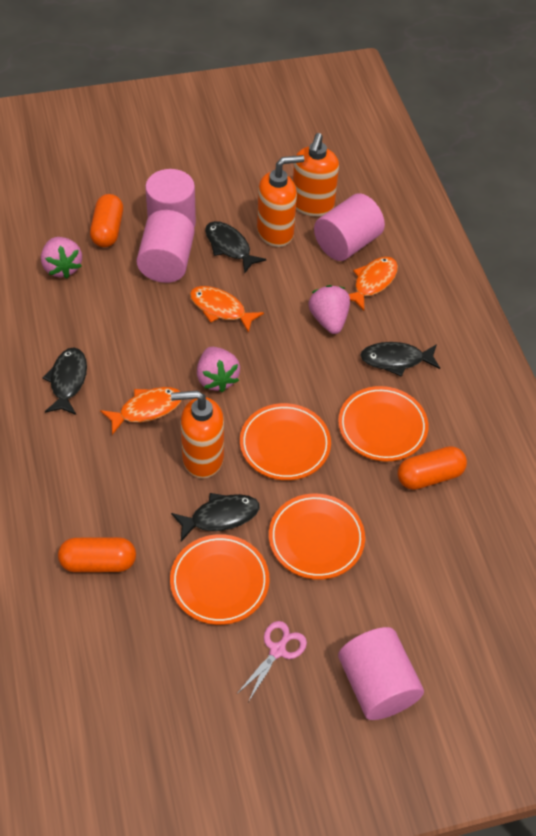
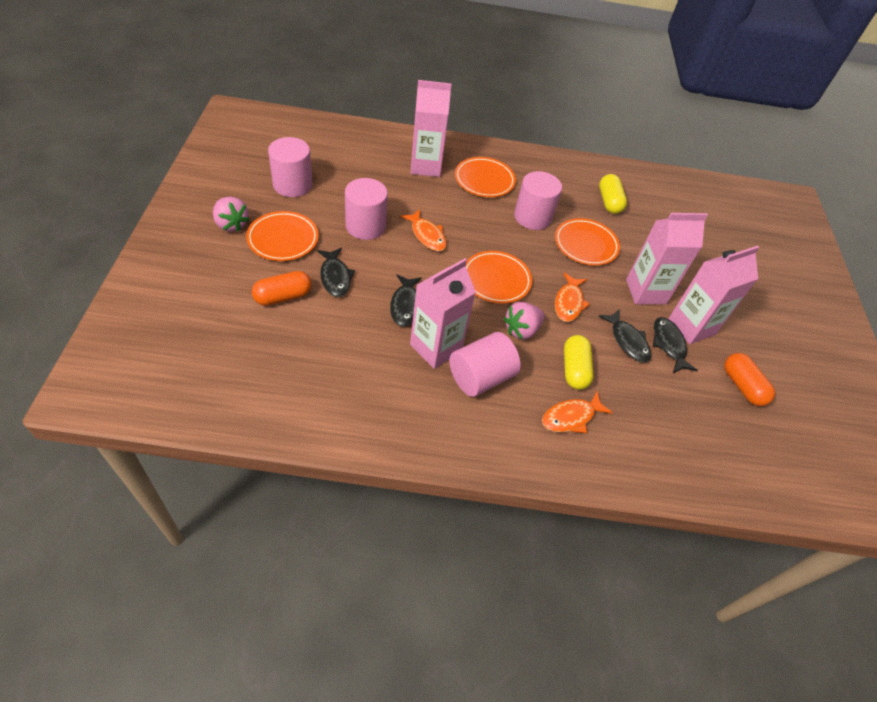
orange capsule: [58,537,136,572] [90,194,123,247] [398,446,467,490] = 3 -> [252,271,312,306] [724,353,775,406] = 2
orange soap dispenser: [171,390,224,478] [257,155,304,247] [293,133,339,216] = 3 -> none = 0
pink carton: none = 0 -> [410,80,452,177] [410,258,476,369] [626,213,708,304] [668,246,759,344] = 4
pink scissors: [236,621,307,702] = 1 -> none = 0
pink strawberry: [41,237,82,278] [197,347,240,392] [308,285,350,334] = 3 -> [213,197,250,232] [504,302,545,339] = 2
yellow capsule: none = 0 -> [564,335,594,390] [599,174,627,214] = 2

